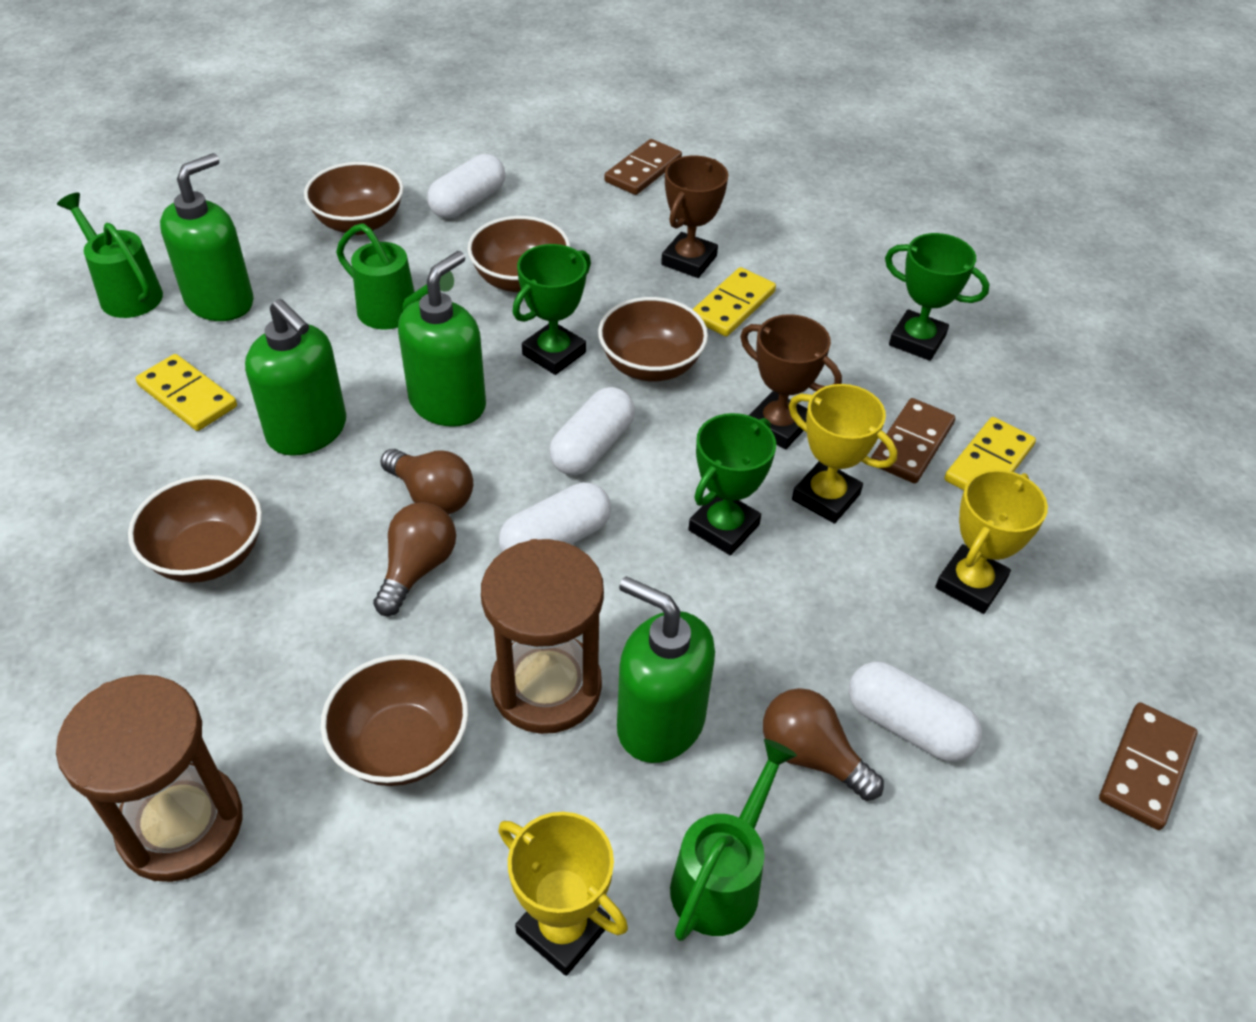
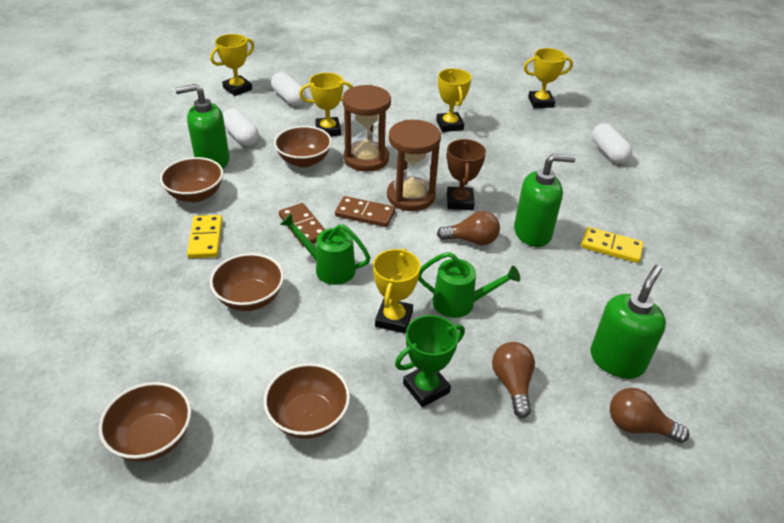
brown domino: [604,139,682,195] [871,398,955,483] [1099,702,1197,830] = 3 -> [279,203,325,247] [335,196,395,227] = 2
brown trophy: [661,156,728,278] [740,314,842,449] = 2 -> [447,139,486,210] = 1
green soap dispenser: [160,153,254,321] [245,299,346,456] [398,251,486,427] [617,576,715,763] = 4 -> [175,84,230,169] [514,154,576,247] [590,265,666,379] = 3
green trophy: [513,244,591,375] [688,413,776,555] [885,233,989,361] = 3 -> [395,315,465,407] = 1
green watering can: [57,193,163,318] [336,223,454,330] [670,739,797,941] = 3 -> [280,214,371,285] [418,252,520,318] = 2
white capsule: [427,154,505,218] [499,482,611,552] [549,387,635,476] [849,662,982,762] = 4 -> [223,108,259,146] [271,72,307,106] [592,123,632,164] = 3
yellow domino: [136,354,237,431] [693,267,776,337] [944,417,1036,490] = 3 -> [187,215,223,258] [581,227,644,263] = 2
yellow trophy: [498,812,628,976] [789,384,897,524] [935,469,1048,614] = 3 -> [210,34,254,96] [299,73,353,136] [373,248,421,333] [436,68,472,132] [524,48,573,108] = 5

